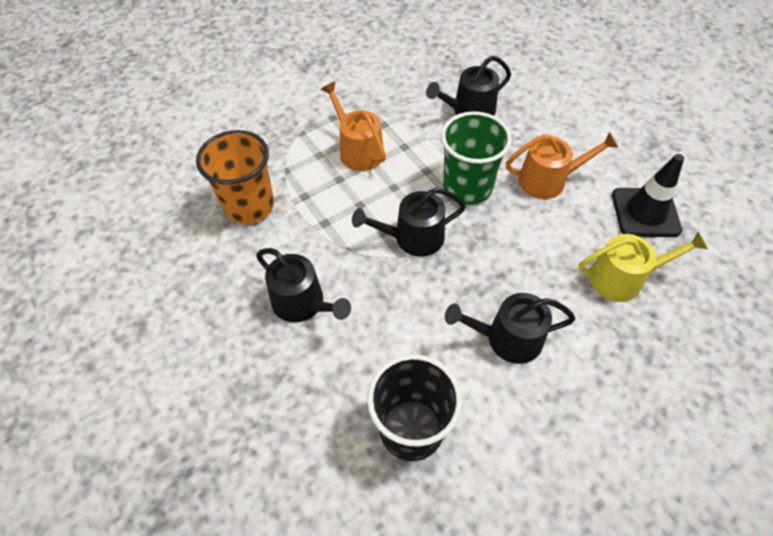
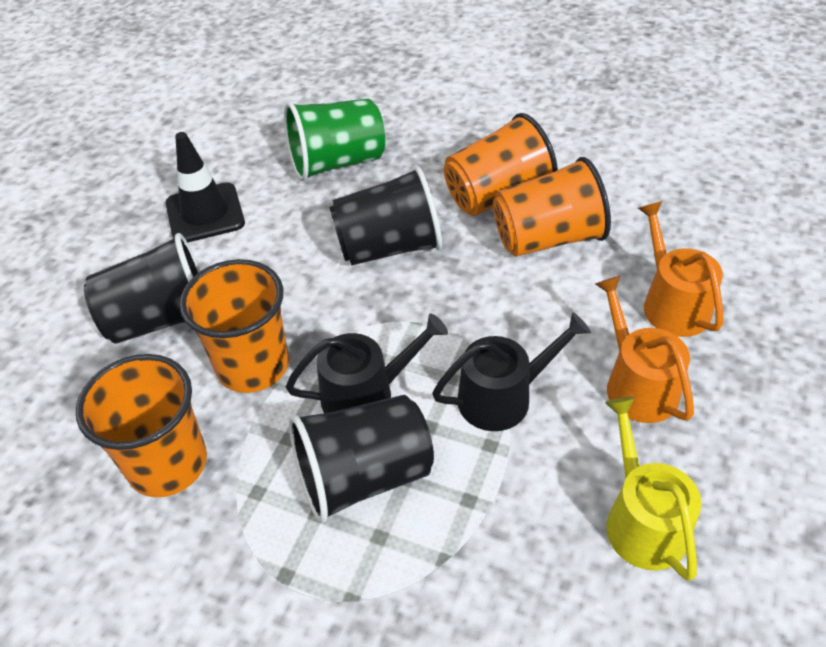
black cup: [367,354,462,461] = 1 -> [84,233,201,344] [289,395,434,523] [329,166,442,266] = 3
black watering can: [256,248,351,323] [352,188,466,257] [426,56,511,116] [445,293,575,364] = 4 -> [286,313,448,413] [432,312,591,431] = 2
orange cup: [196,130,274,224] = 1 -> [76,354,207,497] [179,259,289,393] [444,113,558,216] [493,157,611,257] = 4

